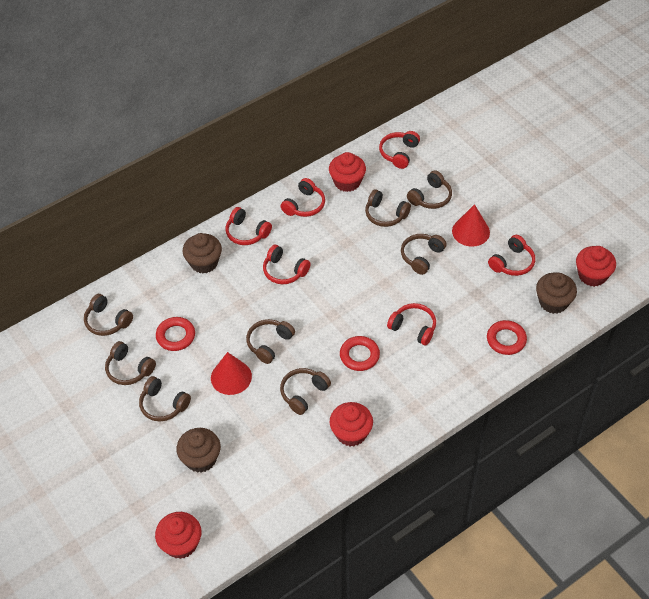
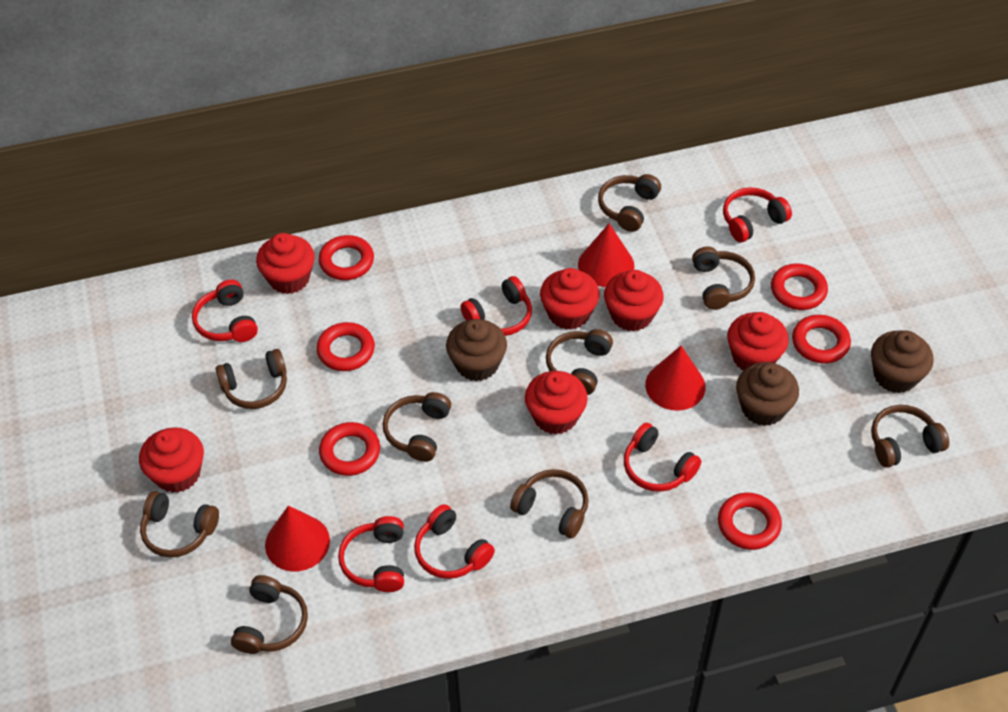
brown headphones: [84,294,133,336] [105,341,156,385] [139,376,191,421] [246,319,295,364] [280,368,331,415] [365,189,411,227] [401,234,447,275] [407,170,452,209] = 8 -> [140,491,219,558] [216,349,287,409] [231,575,308,654] [382,392,451,462] [510,469,589,538] [546,329,613,395] [598,174,661,232] [692,247,755,310] [871,405,949,468] = 9
red cone: [211,352,252,395] [452,204,490,247] = 2 -> [265,505,330,571] [578,223,634,287] [645,346,706,411] = 3
red cupcake: [155,512,201,559] [329,152,366,192] [330,402,373,446] [576,246,616,287] = 4 -> [139,427,204,493] [256,233,315,294] [525,371,588,434] [540,268,599,330] [604,270,664,332] [727,312,789,370] = 6
red ring: [156,317,195,351] [340,336,380,371] [487,320,527,355] = 3 -> [316,322,375,371] [318,235,374,280] [319,422,380,476] [718,493,782,550] [771,263,828,310] [792,315,851,363] = 6

